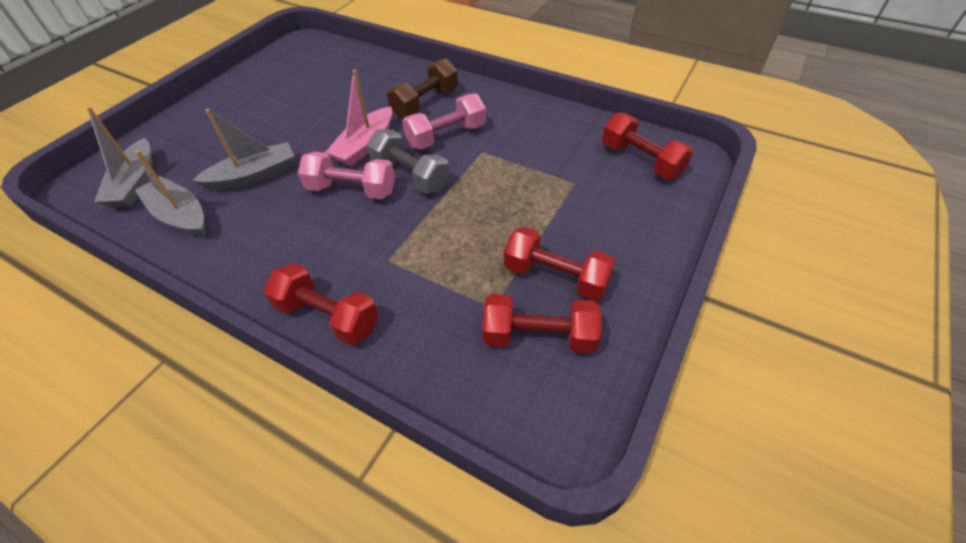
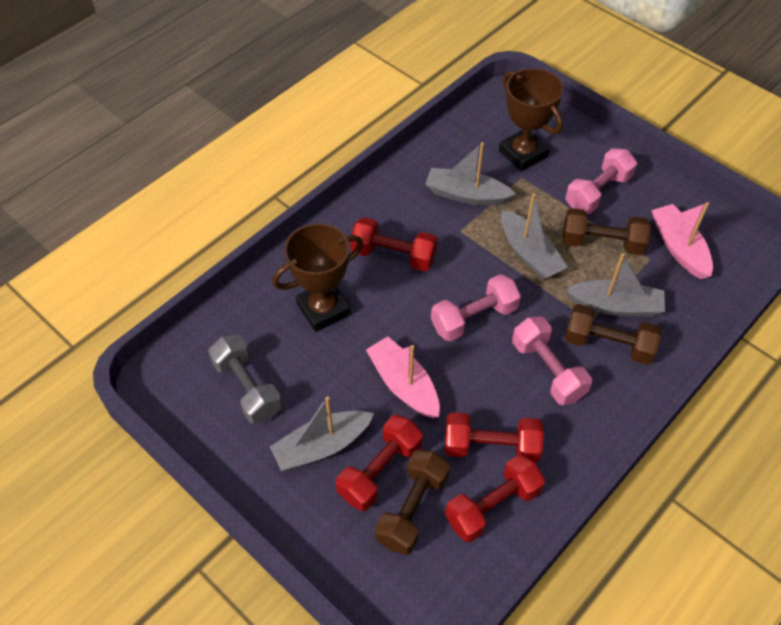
brown dumbbell: [387,58,458,118] = 1 -> [375,449,450,555] [563,208,651,255] [565,304,661,365] = 3
brown trophy: none = 0 -> [272,223,363,332] [499,68,563,171] = 2
grey boat: [86,106,153,208] [135,150,205,237] [192,109,294,191] = 3 -> [270,396,374,471] [425,142,516,206] [501,194,567,279] [566,253,665,317] = 4
pink boat: [325,69,392,166] = 1 -> [366,336,440,418] [651,202,713,279] = 2
pink dumbbell: [298,152,395,199] [402,94,486,150] = 2 -> [431,274,521,342] [512,316,592,405] [565,148,637,214] = 3

